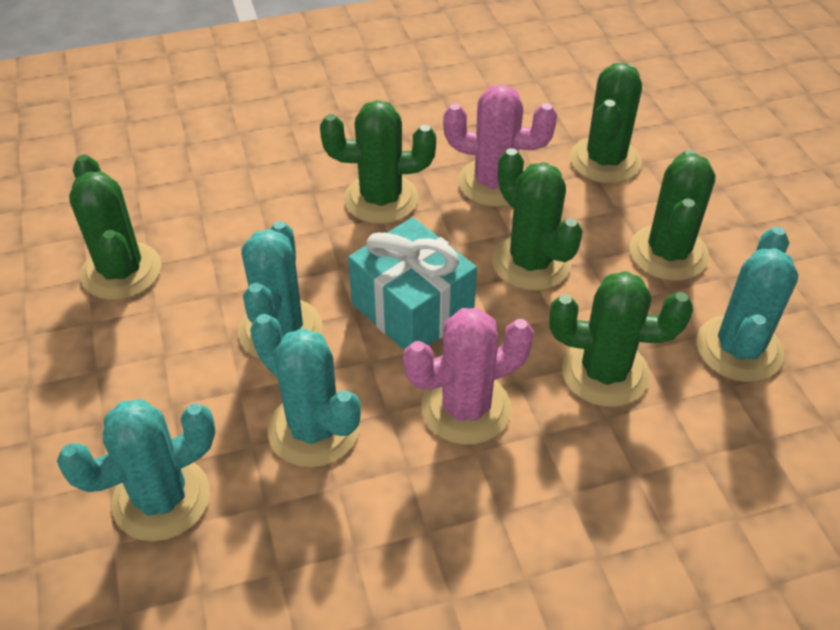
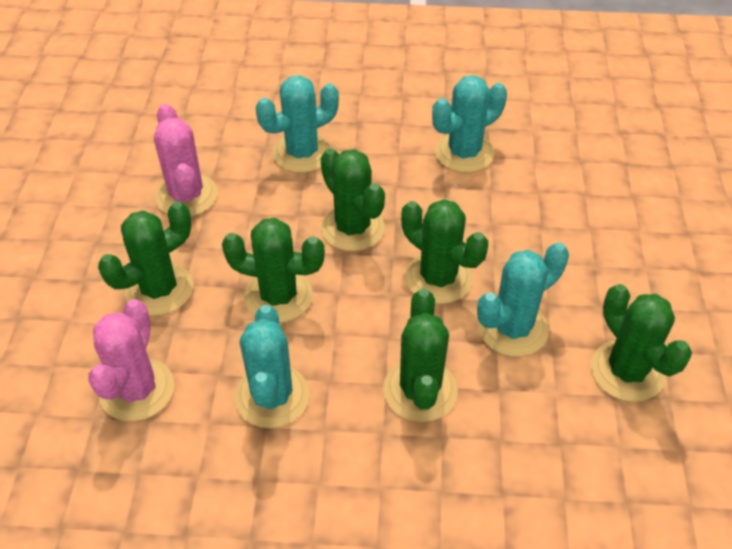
turquoise gift: [348,217,477,350] = 1 -> none = 0

